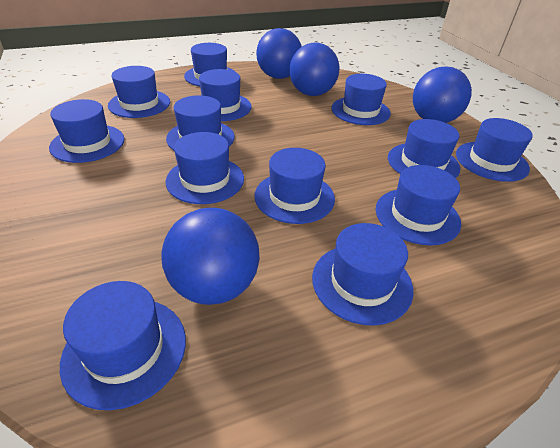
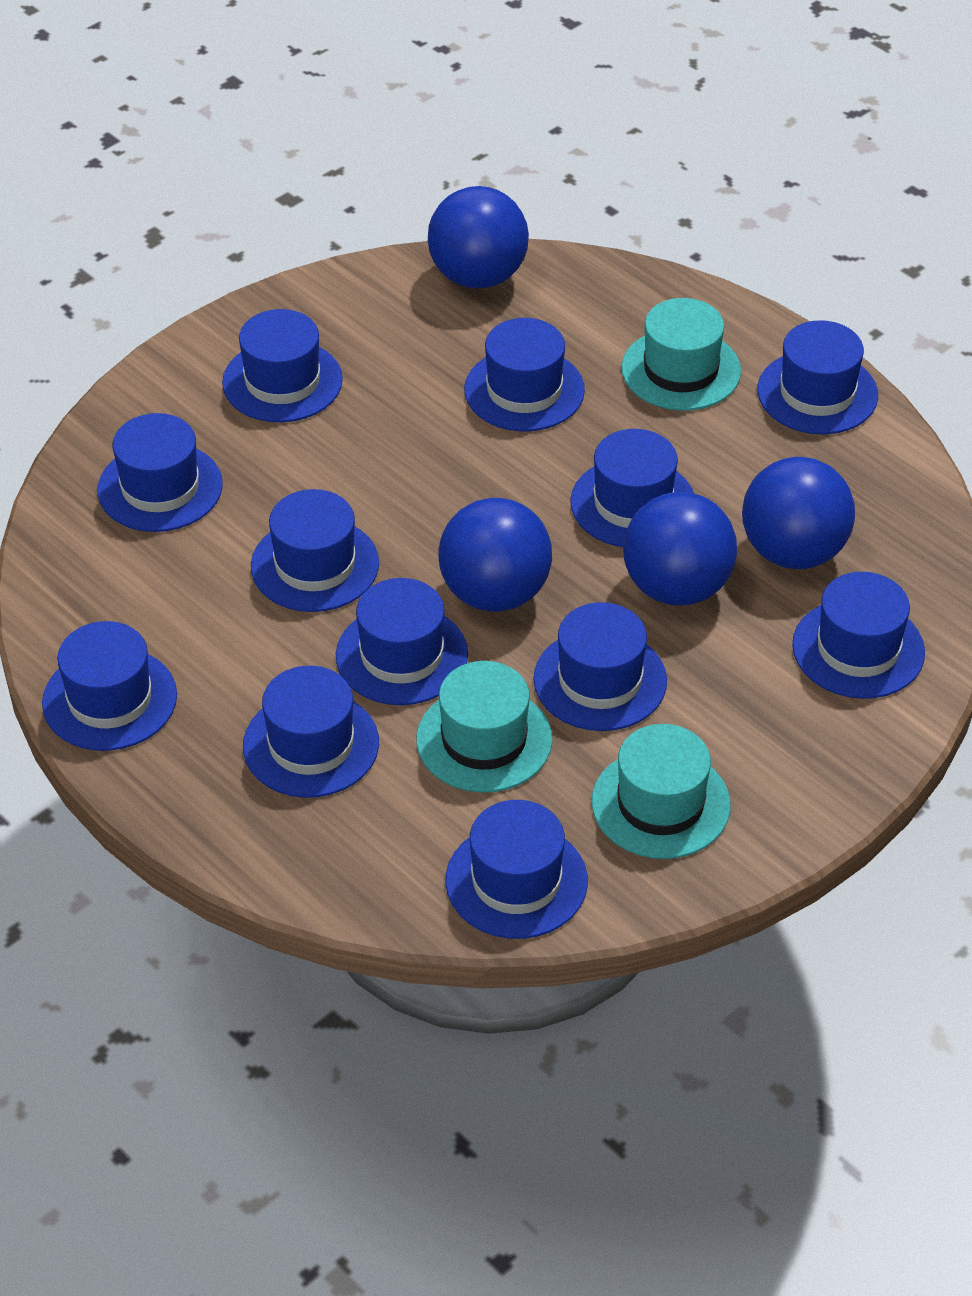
blue hat: [49,99,125,163] [60,281,186,410] [108,66,170,118] [166,95,235,150] [166,132,244,204] [184,43,235,86] [199,69,252,121] [254,148,335,224] [312,223,413,326] [331,74,391,125] [376,165,461,245] [388,119,460,178] [456,118,533,182] = 13 -> [42,621,177,751] [97,413,223,532] [222,309,343,422] [243,666,379,798] [251,489,379,612] [336,578,468,705] [445,800,588,939] [464,318,585,431] [533,602,667,731] [570,429,694,547] [757,320,878,434] [792,572,925,699] = 12
turquoise hat: none = 0 -> [416,661,552,793] [592,724,731,859] [621,298,741,411] = 3

